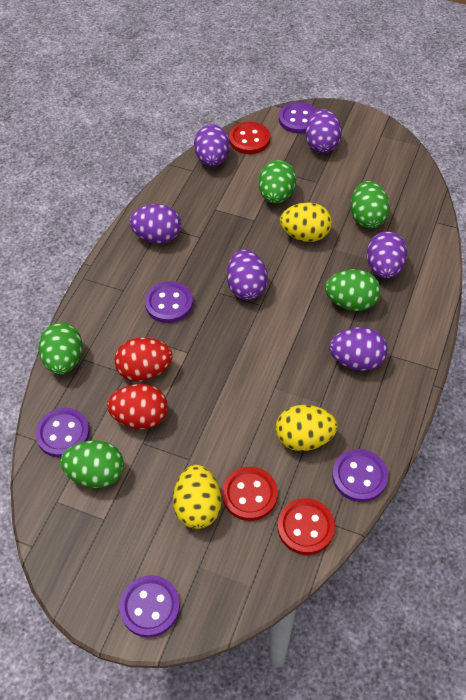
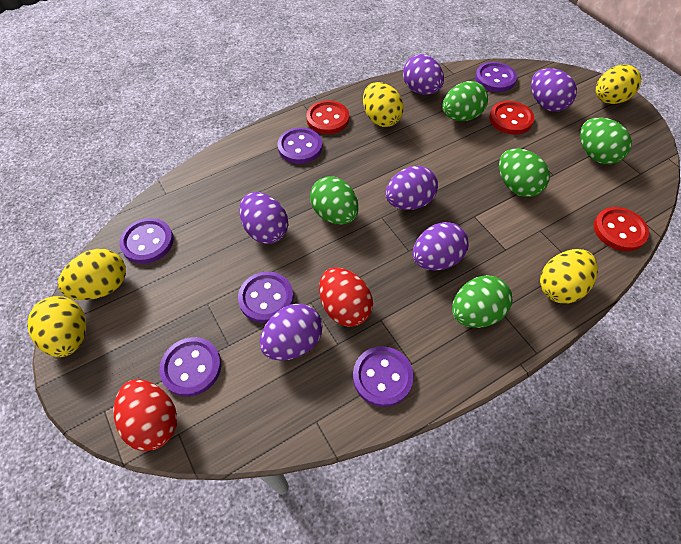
purple button: [35,408,90,458] [119,575,180,638] [145,281,193,323] [279,102,318,134] [332,449,388,502] = 5 -> [119,218,174,264] [159,337,221,397] [238,272,294,323] [278,127,322,164] [353,346,414,407] [475,62,517,92] = 6
yellow egg: [173,465,221,529] [276,405,338,451] [280,202,332,242] = 3 -> [27,296,86,357] [58,249,126,300] [363,82,404,127] [540,249,598,304] [596,65,641,104] = 5

